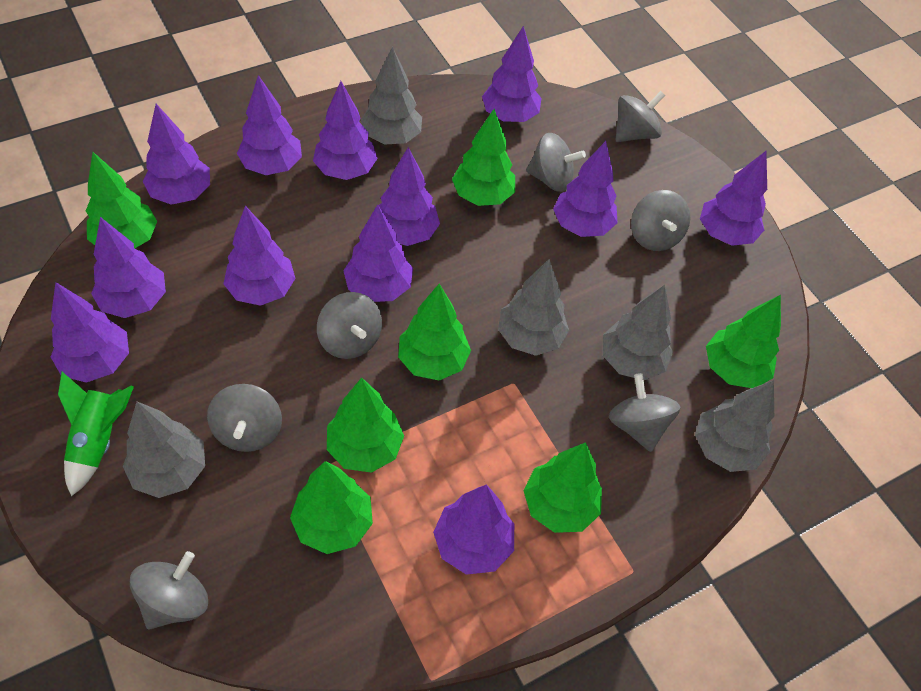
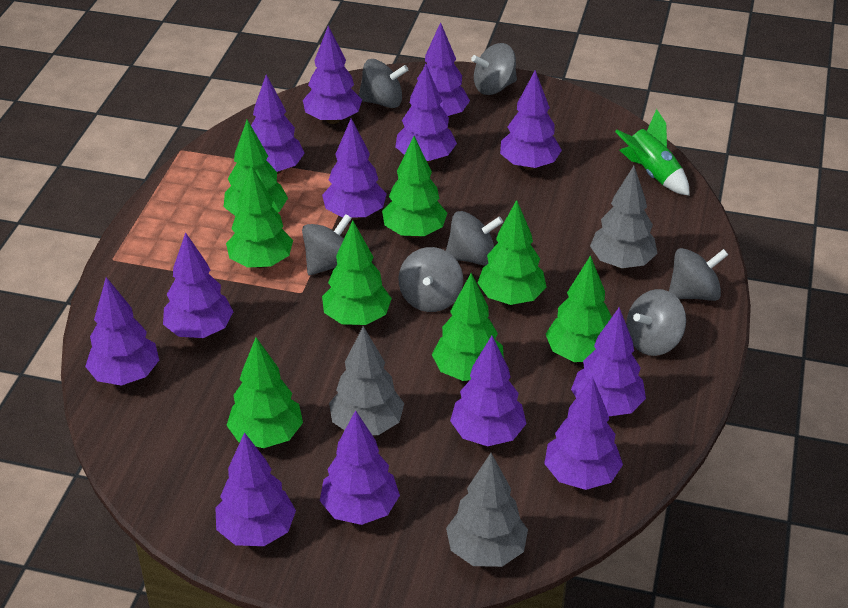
green tree: [86,152,157,249] [290,461,373,554] [327,377,404,473] [398,284,471,381] [452,109,515,206] [523,442,602,533] [706,295,781,388] = 7 -> [224,120,288,216] [226,165,293,268] [226,337,303,448] [322,221,392,325] [382,136,447,238] [432,273,504,381] [478,200,546,305] [546,255,612,362] = 8
grey tree: [123,402,205,498] [361,47,422,145] [498,259,569,356] [603,285,673,380] [695,380,774,472] = 5 -> [329,326,405,435] [446,453,528,567] [590,166,658,269] = 3
purple tree: [51,283,129,383] [91,217,166,318] [143,104,210,205] [223,206,296,306] [237,75,302,175] [313,81,378,180] [343,204,413,302] [378,147,440,246] [433,485,514,575] [482,26,542,122] [553,141,617,237] [700,151,767,246] = 12 -> [85,277,159,386] [163,232,234,338] [216,432,296,546] [251,75,305,174] [303,26,362,124] [320,410,400,525] [322,118,387,220] [395,64,457,163] [417,22,470,116] [450,336,527,446] [500,70,562,170] [544,377,623,490] [571,307,646,416] = 13

